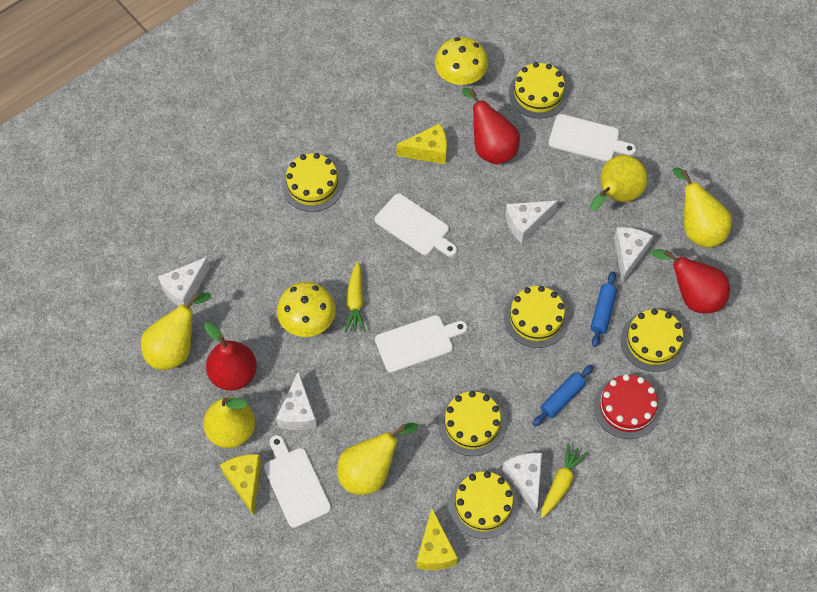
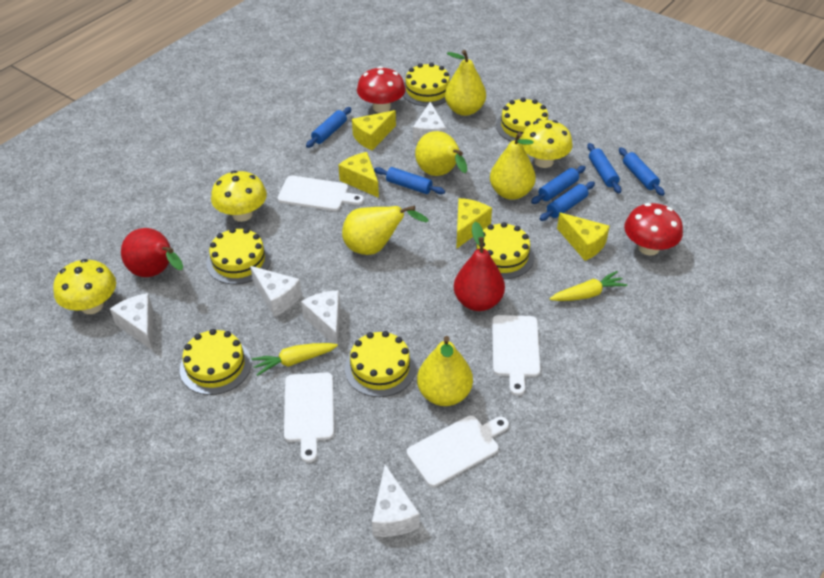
blue rolling pin: [533,365,593,426] [591,271,617,347] = 2 -> [306,107,351,148] [374,167,445,194] [531,166,586,204] [539,181,595,221] [587,143,621,194] [619,147,665,196] = 6
red cake: [594,374,661,439] = 1 -> none = 0
red mushroom: none = 0 -> [357,66,406,113] [624,203,683,256] = 2
red pear: [204,322,257,391] [462,88,520,165] [651,249,730,313] = 3 -> [121,228,183,277] [454,222,505,311] = 2
yellow cheese: [220,454,261,515] [397,123,447,164] [416,508,458,570] = 3 -> [338,152,379,198] [352,110,396,150] [456,198,492,249] [557,213,610,261] = 4
yellow mushroom: [277,282,336,337] [435,37,488,85] = 2 -> [53,259,116,314] [211,171,267,222] [521,120,573,168] = 3

